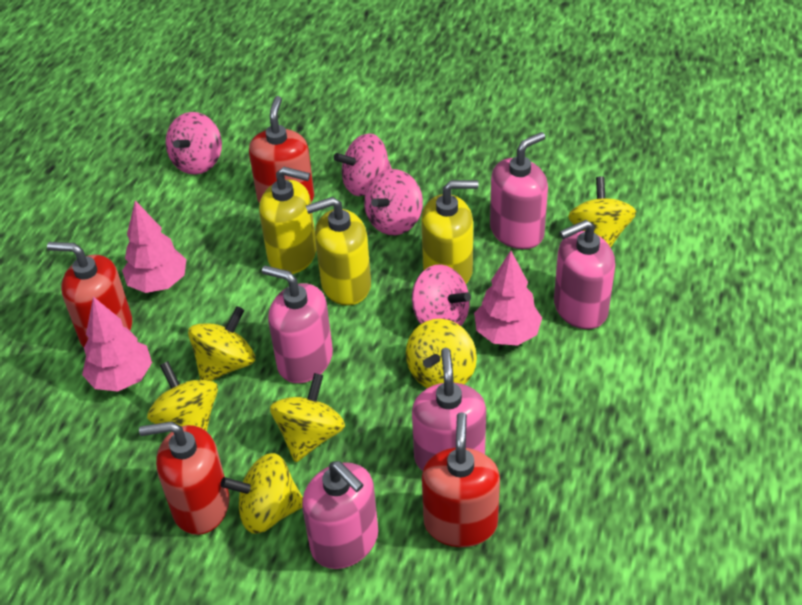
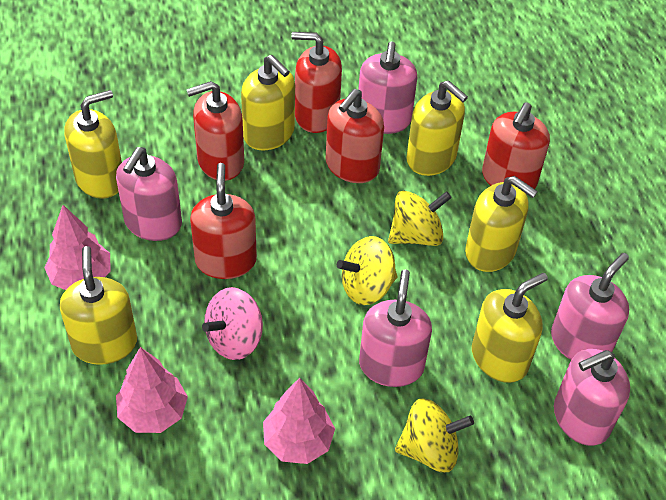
pink spinning top: [166,112,222,175] [334,133,392,196] [364,169,423,235] [412,264,471,326] = 4 -> [202,287,263,360] = 1
red soap dispenser: [47,242,132,348] [139,421,229,535] [249,96,314,203] [422,412,500,547] = 4 -> [186,81,244,181] [190,163,257,279] [291,32,342,133] [326,89,384,183] [482,102,550,189] = 5
yellow soap dispenser: [259,167,316,274] [306,197,371,306] [421,180,478,284] = 3 -> [60,246,137,365] [64,90,122,199] [241,55,295,150] [406,80,468,176] [465,176,538,272] [472,273,548,383] = 6
yellow spinning top: [147,361,218,431] [188,306,255,381] [220,453,303,534] [270,373,345,462] [406,319,477,388] [568,176,636,248] = 6 -> [337,236,398,305] [388,191,452,246] [395,398,474,472] = 3

